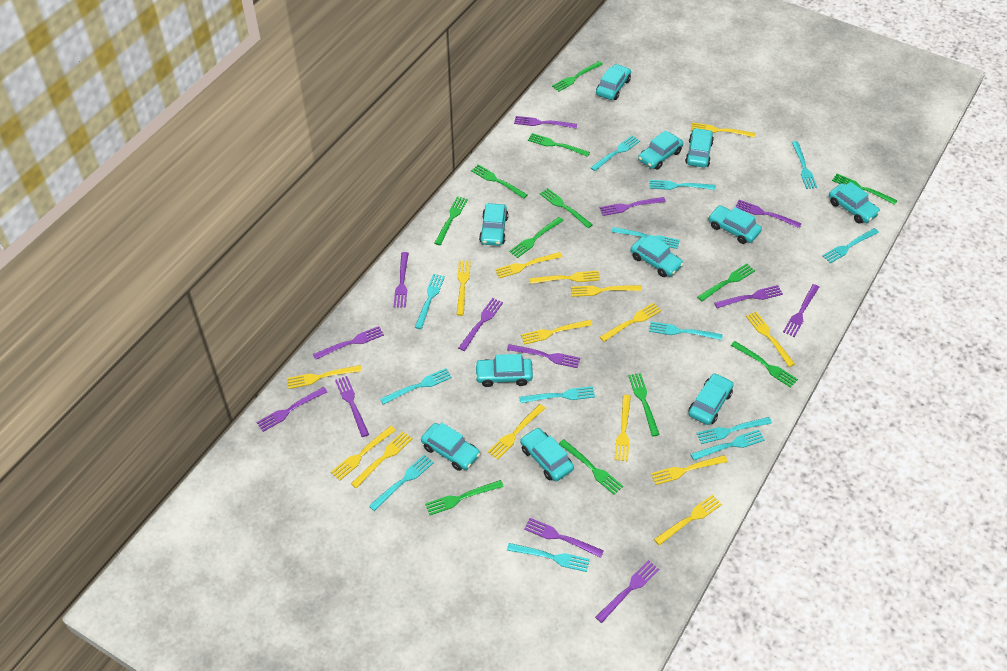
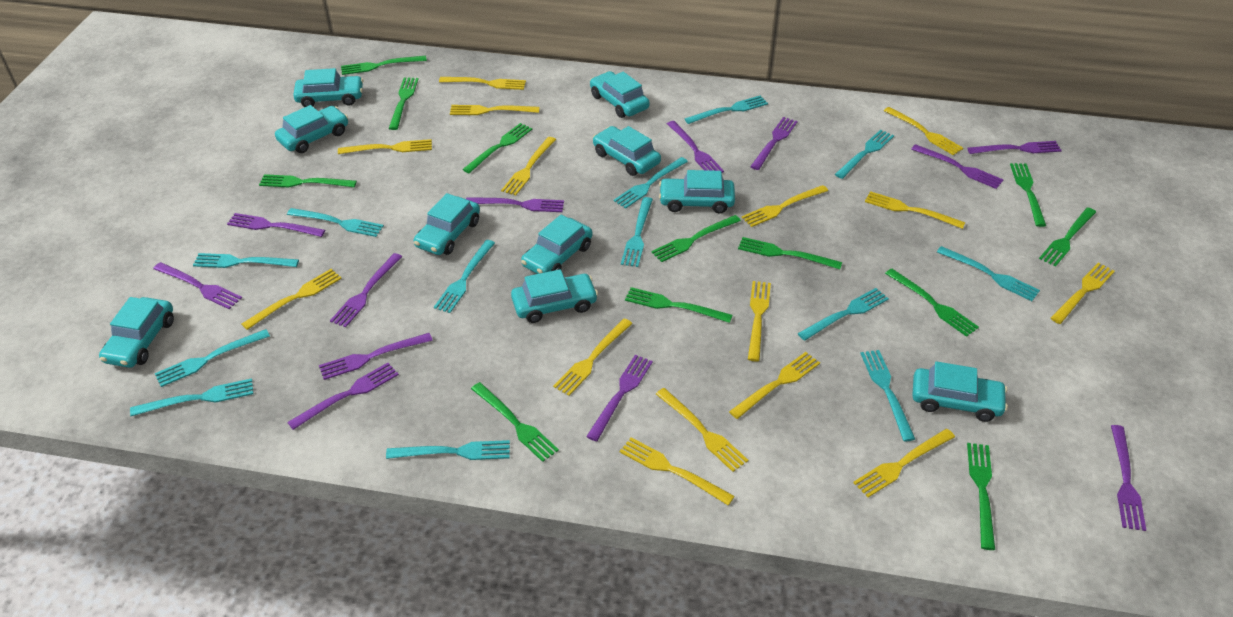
purple fork: [256,387,327,432] [313,326,384,360] [335,376,369,437] [393,252,409,308] [459,298,503,351] [507,344,580,368] [514,116,577,129] [524,518,604,558] [595,560,659,623] [600,197,666,216] [714,285,783,308] [735,200,802,228] [783,284,819,337] = 13 -> [153,262,242,309] [227,213,325,237] [287,363,399,430] [319,333,433,380] [330,253,402,328] [466,197,564,212] [586,355,653,441] [667,121,724,173] [750,117,798,170] [911,144,1003,189] [967,141,1062,154] [1111,425,1146,531] = 12
turquoise car: [421,423,480,471] [475,354,533,387] [479,203,508,246] [520,428,574,481] [596,64,631,100] [630,235,684,277] [638,130,683,170] [685,128,714,168] [689,373,734,425] [708,205,762,244] [829,182,881,223] = 11 -> [99,297,174,368] [275,105,348,153] [293,68,364,107] [414,193,480,255] [511,269,598,323] [521,215,592,274] [590,71,650,118] [593,126,661,176] [659,170,735,213] [912,361,1008,422] = 10

